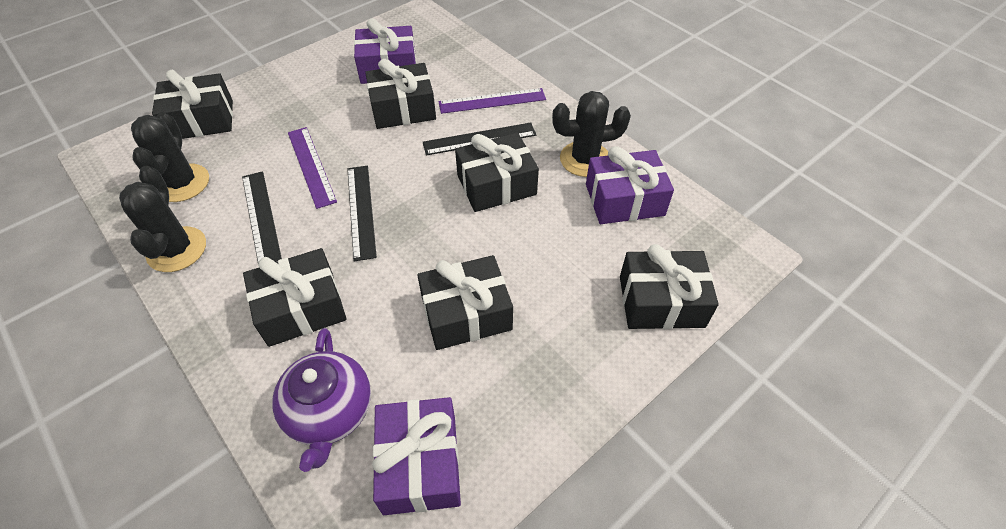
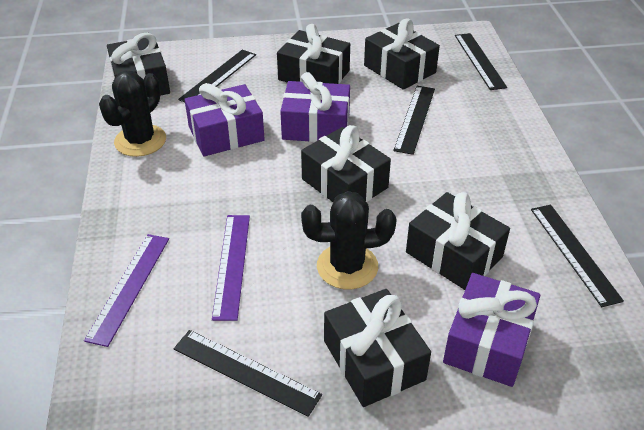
black cactus: [119,166,206,272] [131,112,209,202] [552,91,631,177] = 3 -> [99,71,166,157] [301,191,397,289] = 2
black ruler: [242,171,282,263] [348,166,377,261] [423,122,536,155] = 3 -> [174,330,322,417] [178,50,256,103] [393,86,435,155] [455,33,507,90] [531,205,624,307] = 5
purple teapot: [272,328,371,472] = 1 -> none = 0

